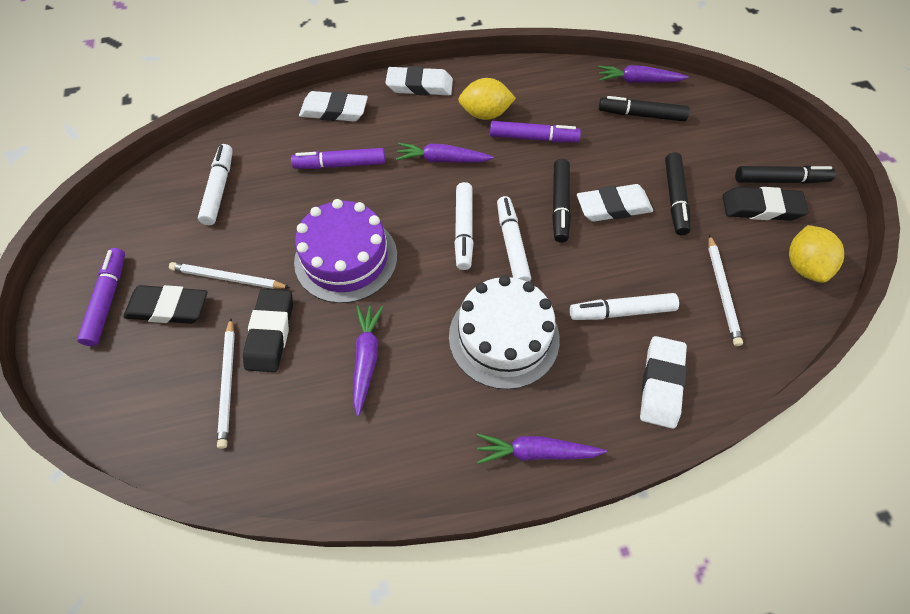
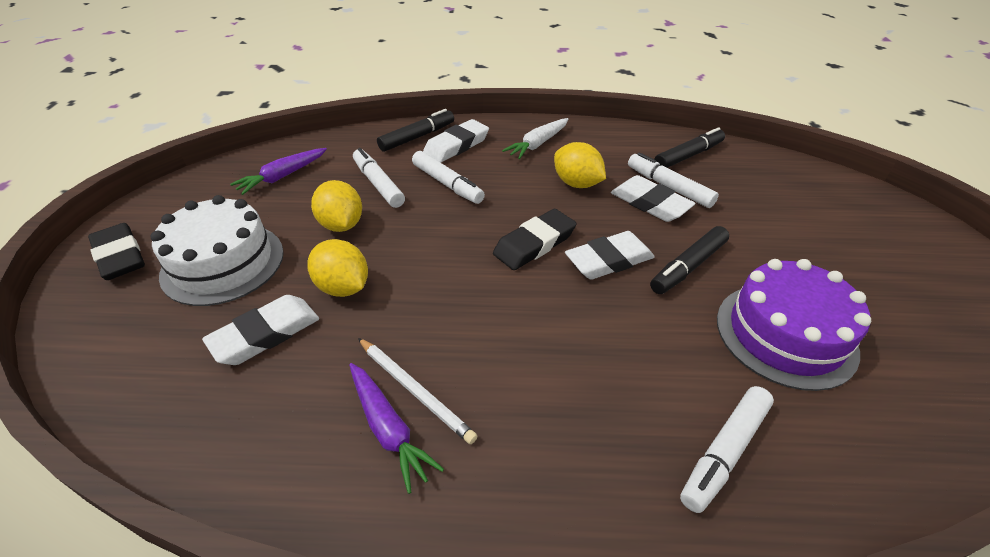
black eraser: [123,285,207,324] [243,289,293,372] [723,187,808,221] = 3 -> [88,223,145,280] [493,209,577,270] = 2
black marker: [552,159,571,242] [599,96,690,121] [665,153,691,235] [735,165,836,184] = 4 -> [377,109,454,152] [650,226,729,294] [654,127,725,168] = 3
purple carrot: [353,306,383,416] [396,143,494,163] [477,434,607,464] [598,65,689,83] = 4 -> [230,148,327,195] [349,363,444,494] = 2
purple marker: [77,248,125,346] [291,148,385,169] [490,121,581,142] = 3 -> none = 0
white carrot: none = 0 -> [502,118,568,159] = 1
white pencil: [169,262,290,289] [217,318,235,449] [709,235,743,346] = 3 -> [358,338,478,444] = 1
yellow lemon: [458,78,516,120] [789,225,844,283] = 2 -> [307,239,368,297] [311,180,362,232] [554,142,606,188] = 3

